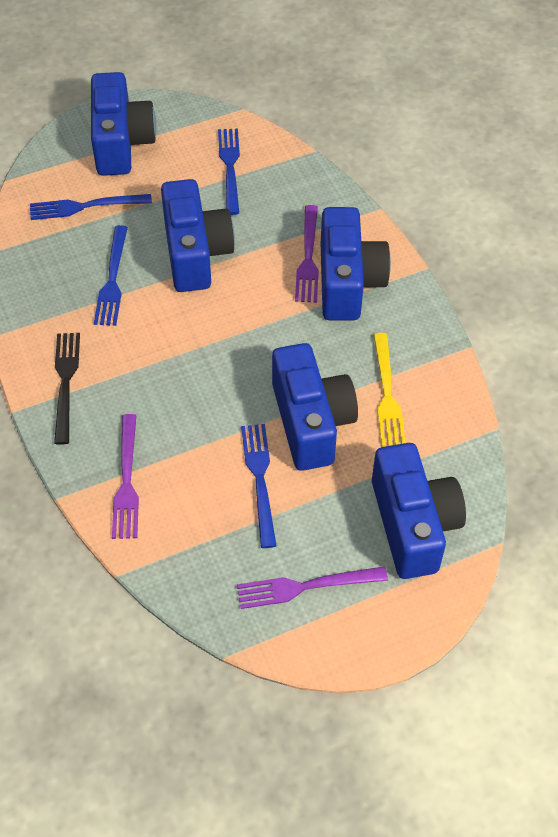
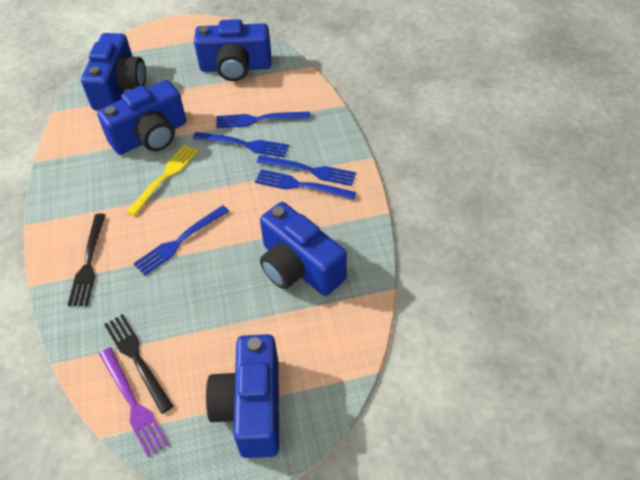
black fork: [54,333,80,445] = 1 -> [68,214,106,306] [104,314,173,414] = 2
blue fork: [30,194,152,220] [94,225,128,326] [218,129,240,215] [241,424,276,548] = 4 -> [133,205,229,276] [193,132,289,158] [216,112,310,128] [255,169,356,200] [257,155,356,186] = 5
purple fork: [112,414,139,539] [237,566,388,609] [295,205,319,303] = 3 -> [99,347,169,457] = 1

